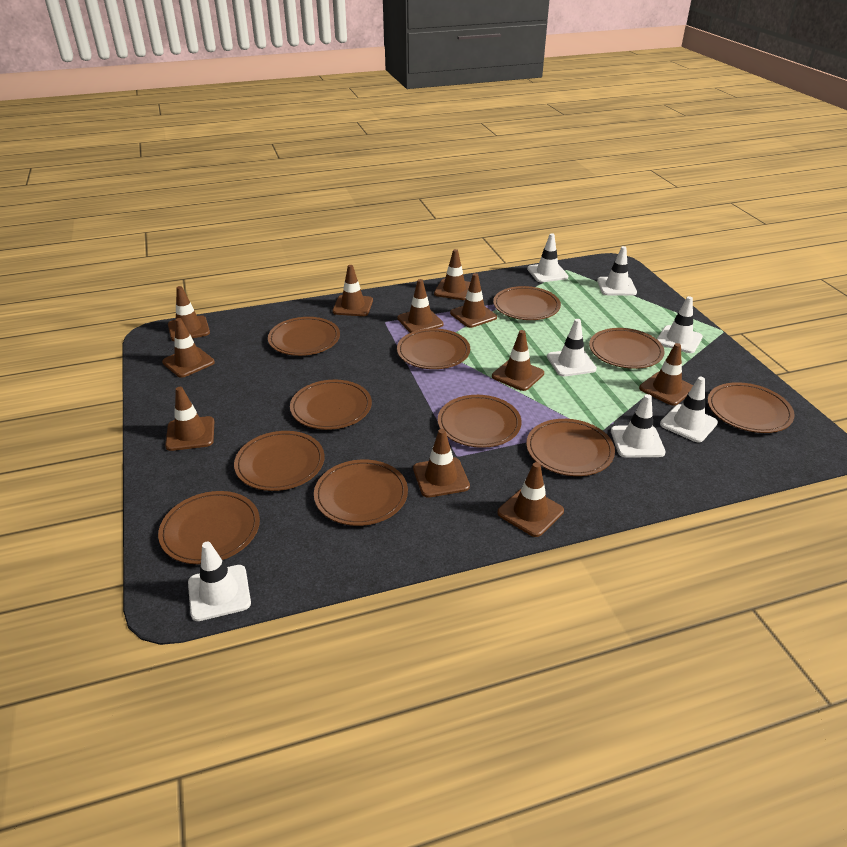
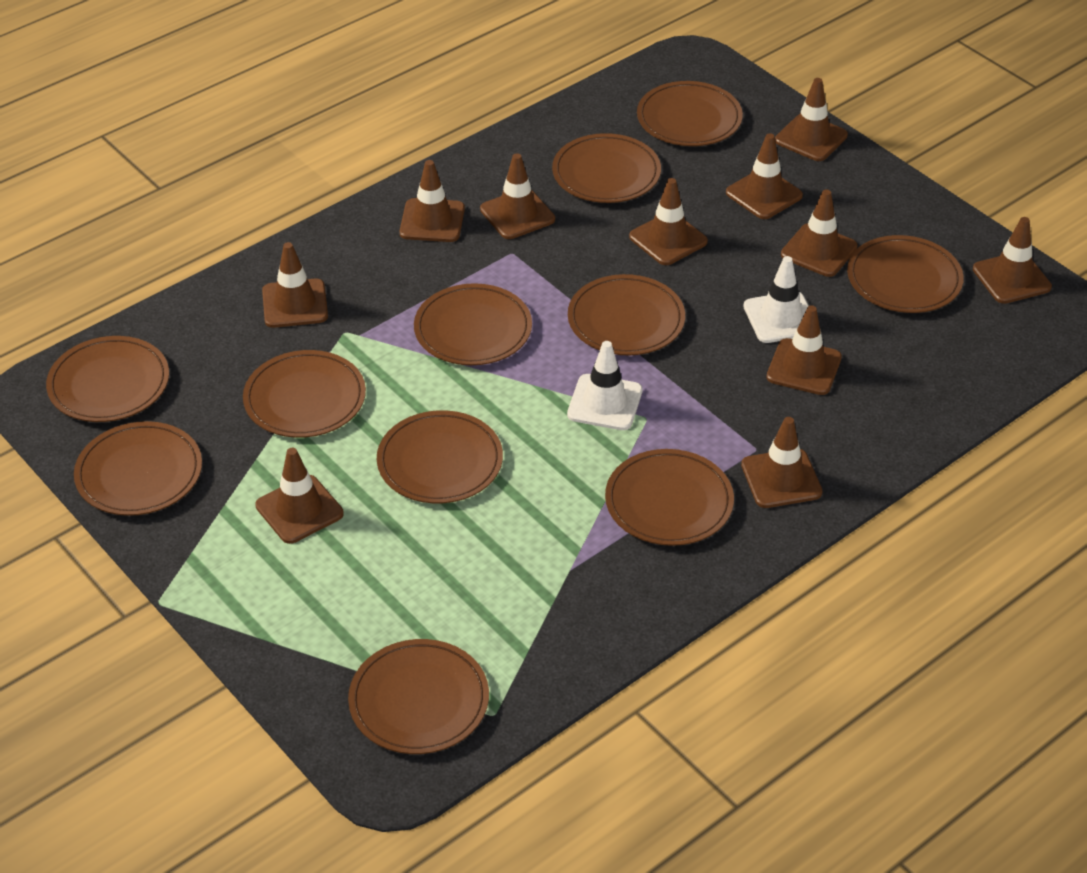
white traffic cone: [188,542,251,621] [527,233,568,282] [547,319,597,377] [597,246,637,295] [611,394,666,458] [657,296,703,353] [660,377,718,442] = 7 -> [567,341,643,430] [743,256,809,343] = 2

